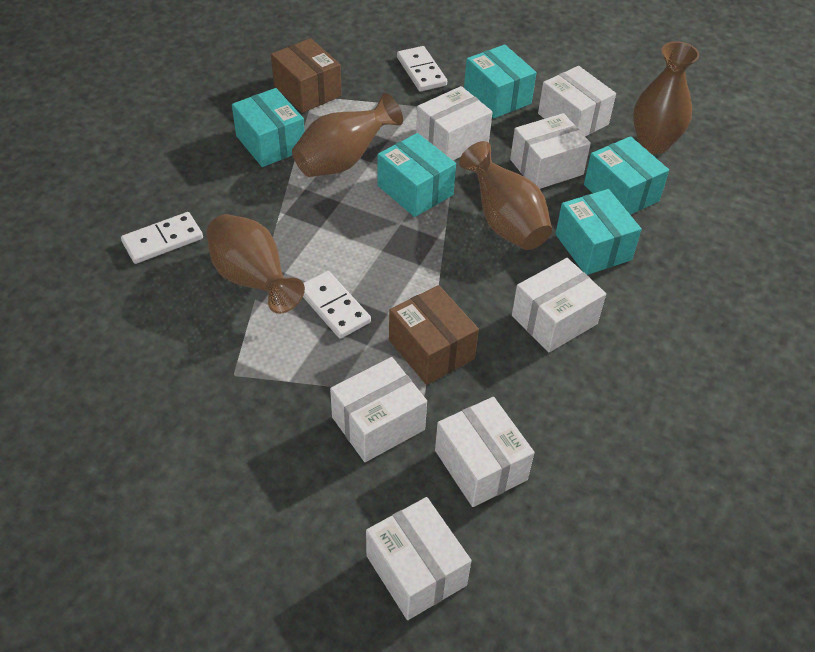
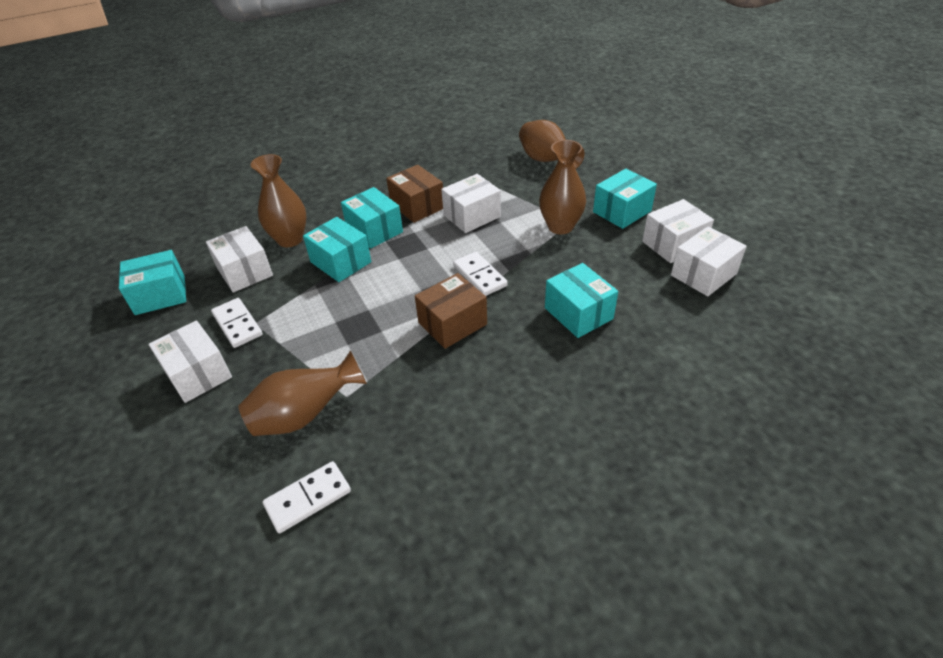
white box: [330,357,427,462] [366,497,472,620] [416,86,492,160] [435,397,535,507] [510,113,591,189] [512,258,606,352] [538,66,616,136] = 7 -> [149,320,232,403] [206,226,273,293] [441,174,501,233] [642,199,714,263] [671,226,747,296] = 5

